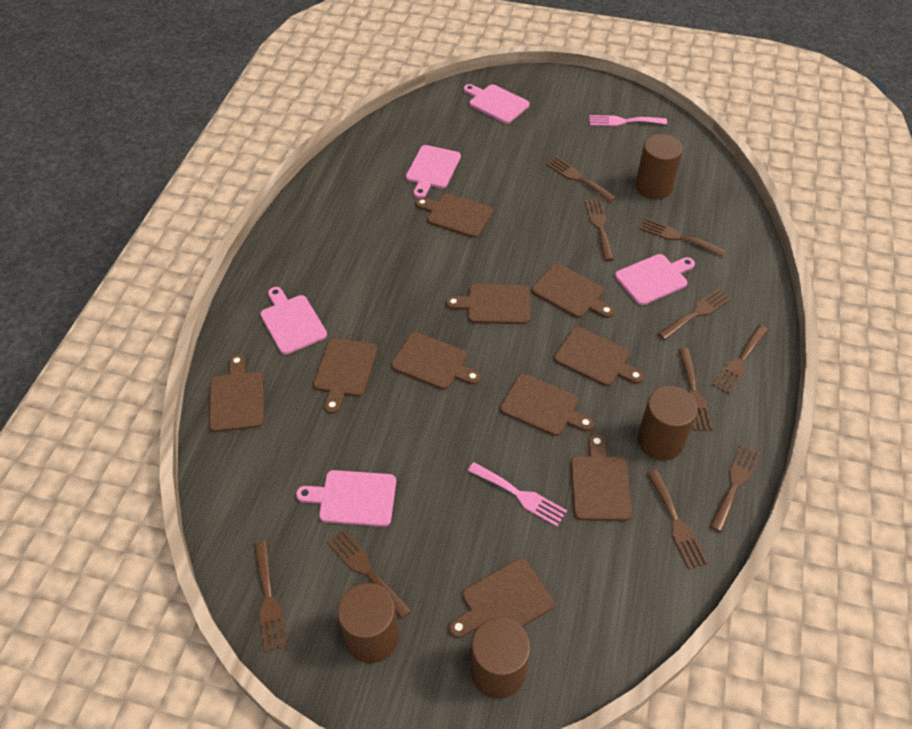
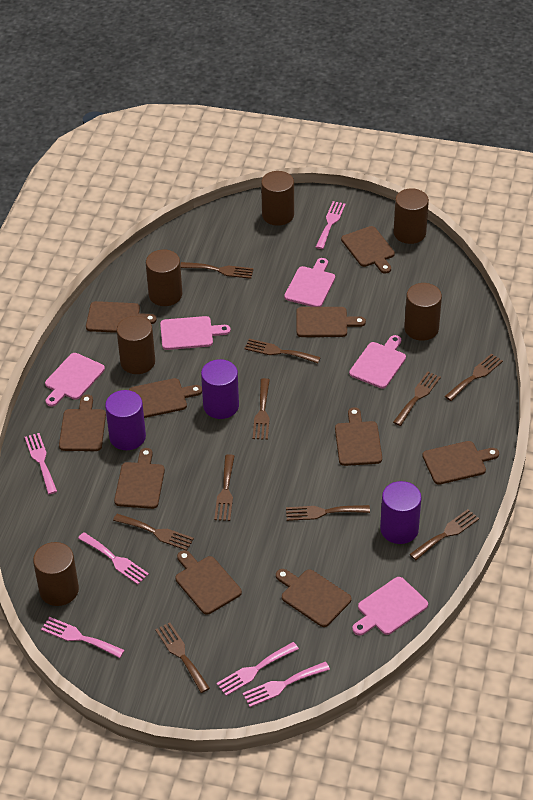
brown cylinder: [337,583,399,663] [471,617,530,699] [635,134,683,199] [637,386,698,461] = 4 -> [33,542,79,606] [117,316,155,374] [146,250,182,306] [261,171,294,226] [394,188,429,244] [404,283,442,341] = 6
pink fork: [468,462,567,527] [589,115,667,126] = 2 -> [25,433,57,494] [41,617,125,658] [78,532,149,584] [217,642,299,696] [243,662,330,707] [316,201,346,249] = 6
purple cylinder: none = 0 -> [105,390,146,450] [201,359,239,419] [380,481,422,544] = 3

